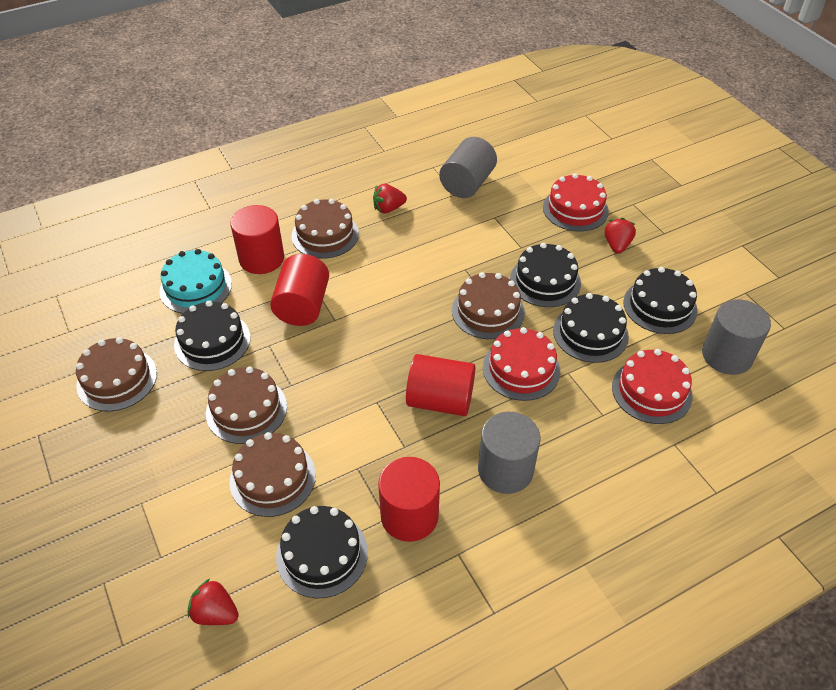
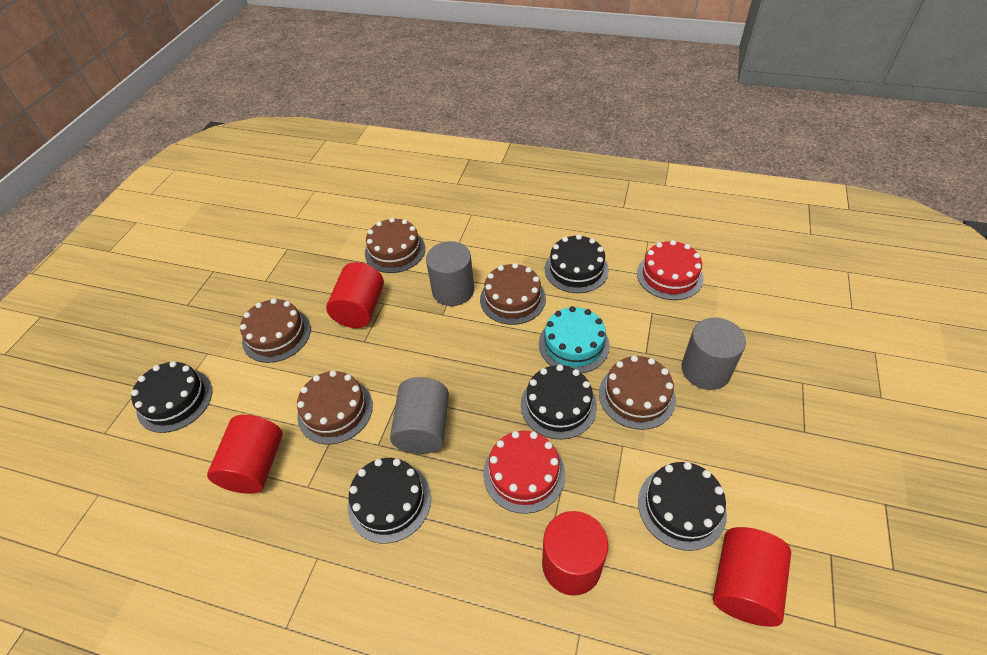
red cake: [483,327,560,401] [543,173,609,231] [612,349,692,424] = 3 -> [483,431,565,514] [637,240,704,300] = 2
red strawberry: [188,579,239,625] [373,184,407,213] [605,218,636,254] = 3 -> none = 0

